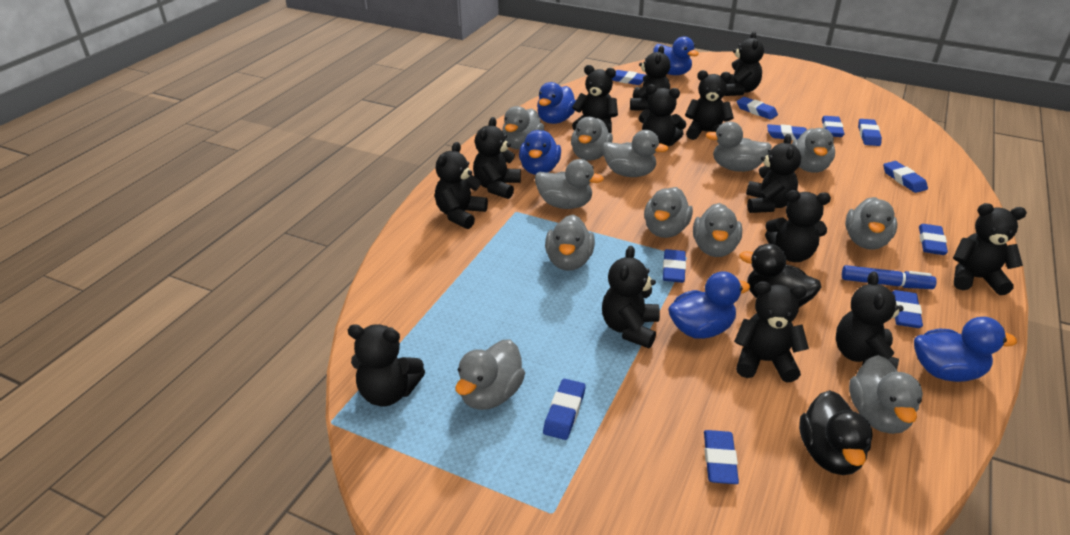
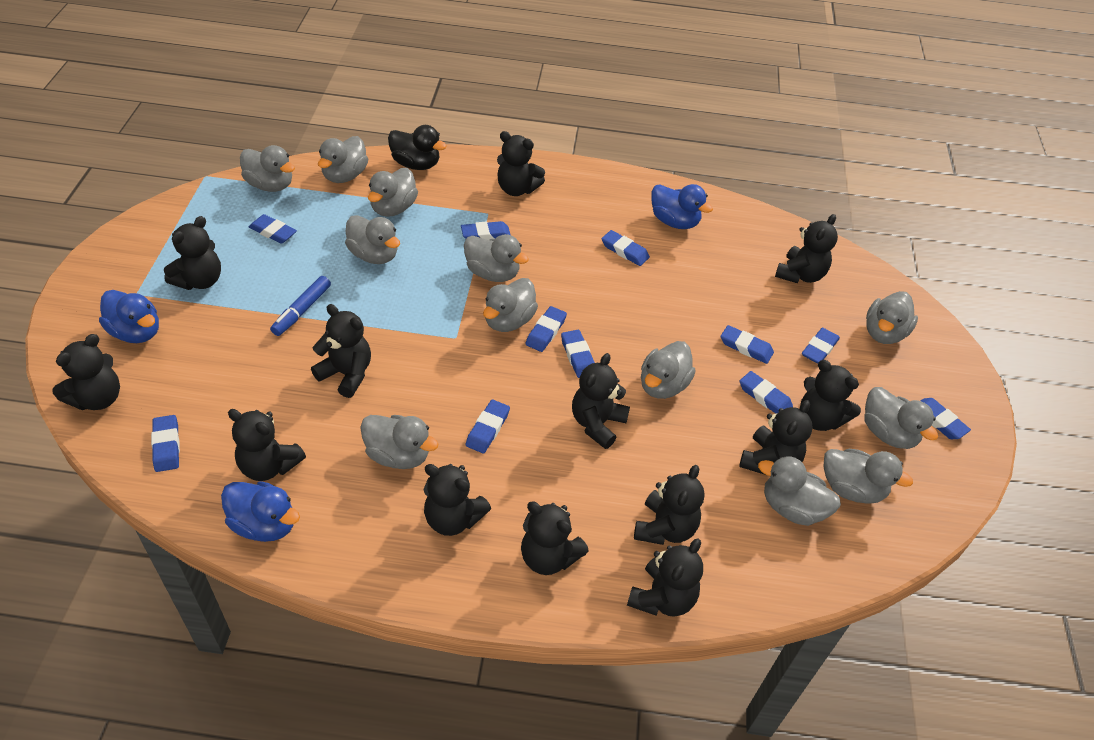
black duck: [739,244,821,307] [799,390,873,475] = 2 -> [388,125,446,170] = 1
black teddy bear: [348,324,425,406] [435,142,488,229] [473,117,521,199] [572,65,618,133] [602,246,660,348] [630,45,670,110] [639,84,686,146] [685,70,734,140] [724,32,764,96] [734,281,809,383] [746,134,801,213] [765,190,831,262] [836,271,904,370] [953,203,1027,295] = 14 -> [52,334,120,410] [164,216,221,290] [228,409,306,481] [311,304,371,398] [423,464,491,536] [497,131,545,196] [521,502,589,575] [572,353,630,449] [627,539,703,617] [634,465,705,545] [739,400,813,475] [775,214,838,283] [800,360,861,431] = 13
blue duck: [519,130,561,175] [537,82,576,124] [653,36,699,75] [668,271,750,339] [914,317,1017,382] = 5 -> [99,290,159,343] [221,481,300,542] [651,184,713,229] = 3

